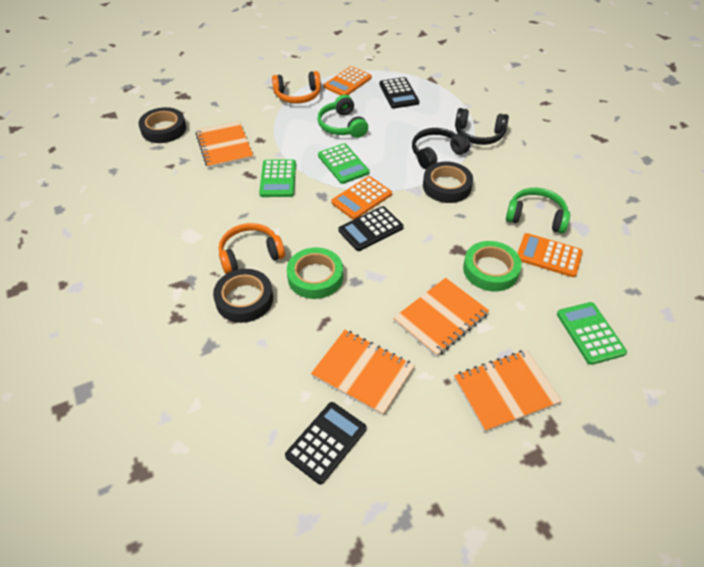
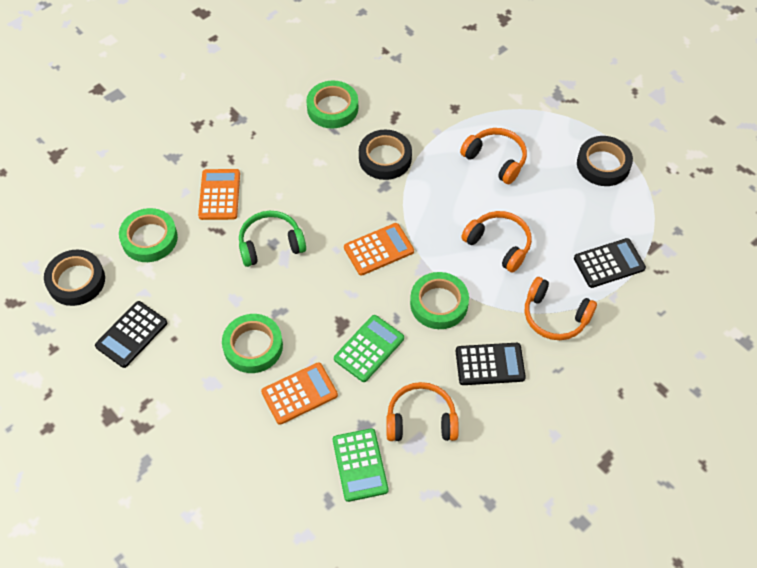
black headphones: [412,128,470,169] [455,108,509,145] = 2 -> none = 0
green calculator: [259,159,296,197] [318,143,369,184] [557,302,627,365] = 3 -> [333,428,388,502] [334,315,404,382] = 2
green headphones: [317,95,368,138] [506,188,570,234] = 2 -> [239,211,306,267] = 1
green tape: [287,248,343,299] [463,241,522,291] = 2 -> [119,208,178,262] [222,314,283,373] [306,81,358,128] [410,272,469,329] = 4
orange headphones: [219,223,285,274] [272,71,321,104] = 2 -> [386,382,459,441] [460,128,527,184] [461,211,532,272] [525,277,597,340] = 4
orange notebook: [195,121,253,169] [311,330,415,416] [393,278,489,357] [454,350,562,432] = 4 -> none = 0

